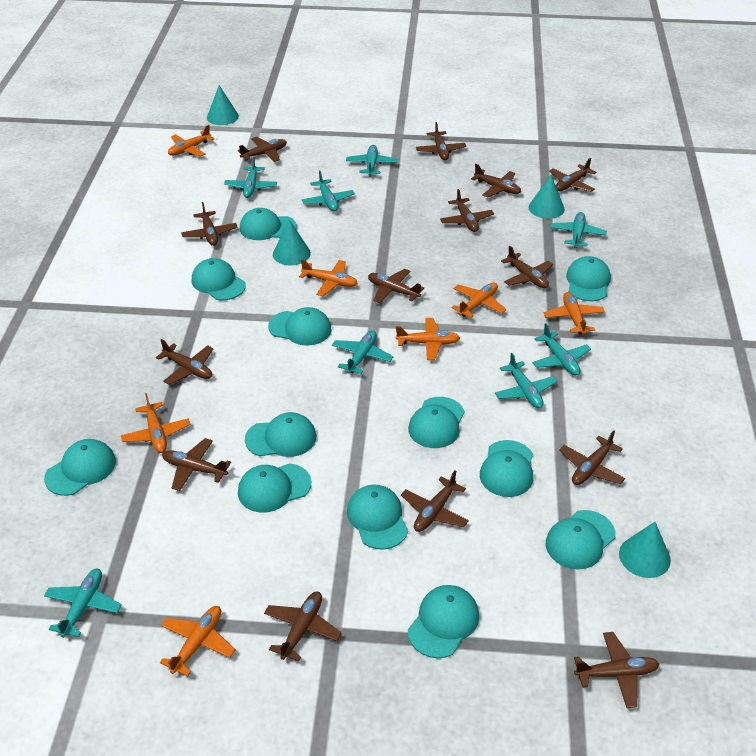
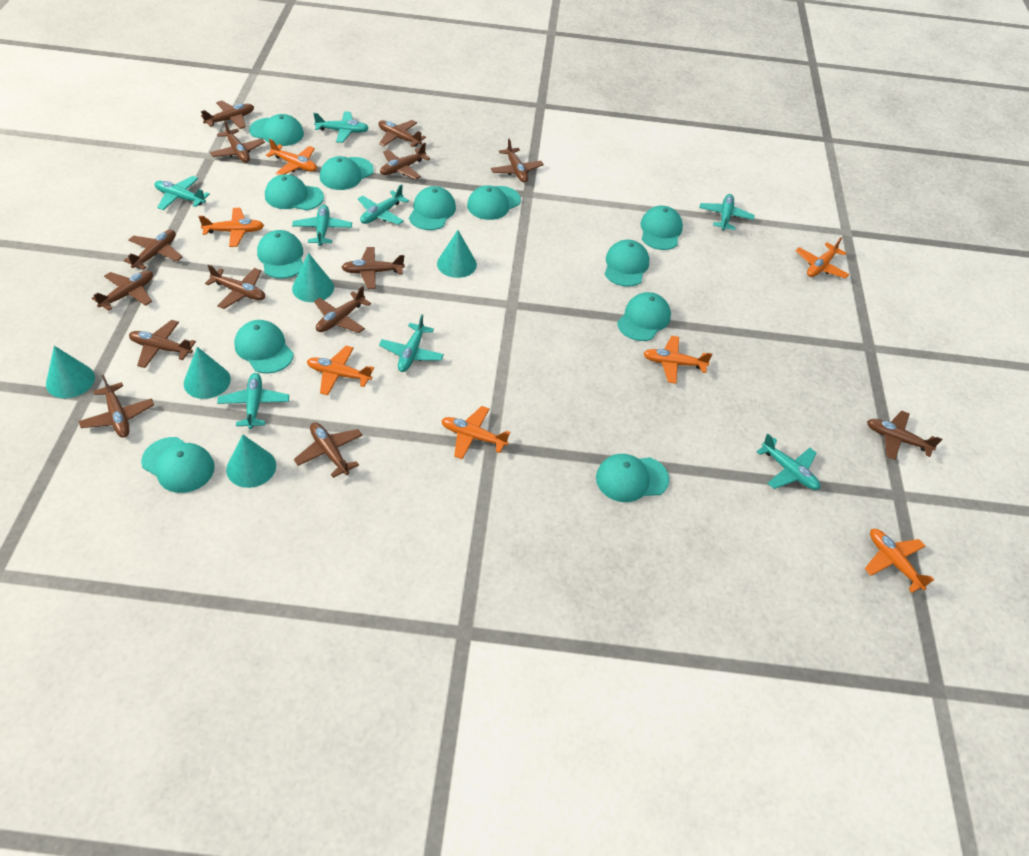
turquoise cone: [207,85,239,125] [273,219,311,265] [529,175,565,219] [619,522,671,578] = 4 -> [46,346,95,398] [184,347,231,399] [226,435,276,488] [292,253,334,302] [437,230,477,278] = 5

